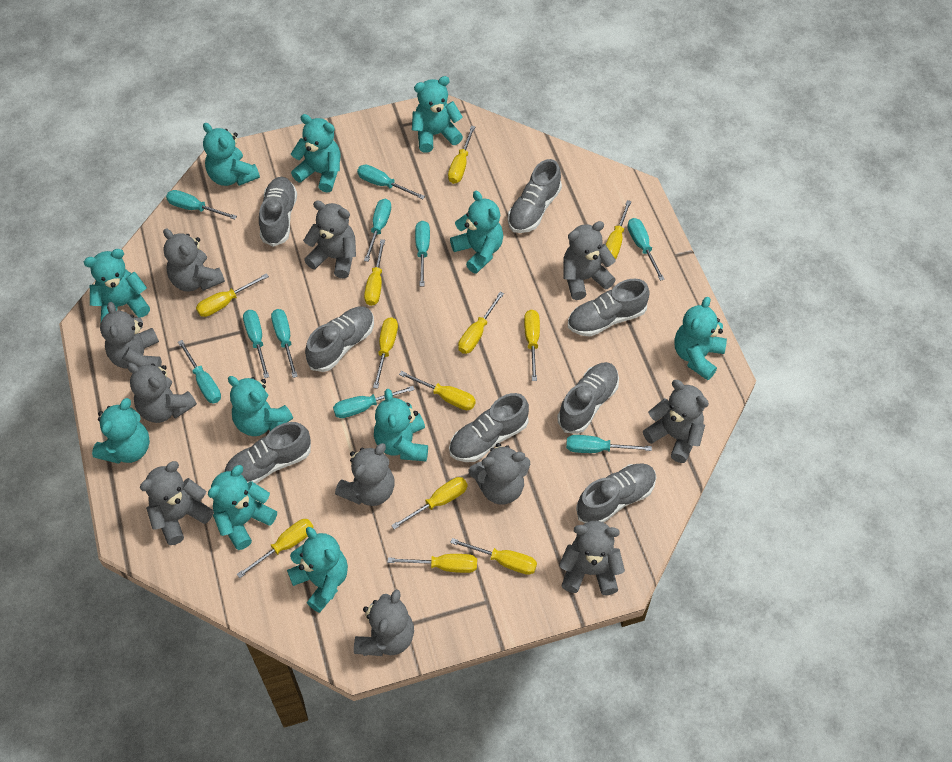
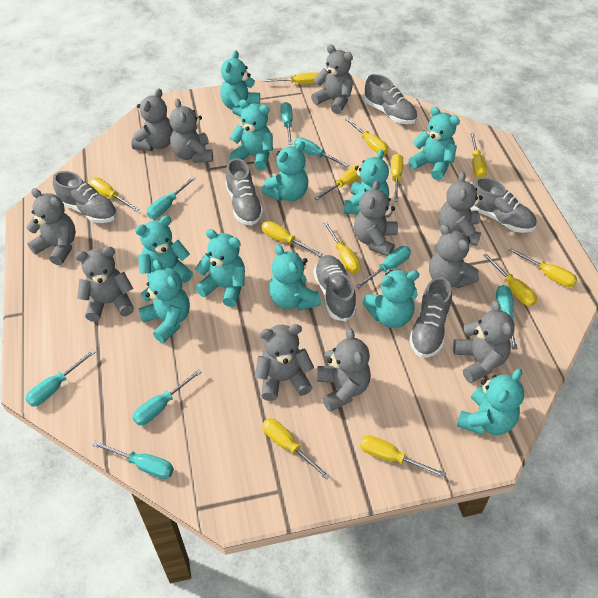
grey shoe: [224,422,311,484] [259,177,297,247] [305,306,374,372] [449,393,529,462] [508,159,562,233] [558,362,619,434] [568,279,650,337] [576,463,656,523] = 8 -> [53,171,117,223] [225,158,264,226] [313,255,357,321] [364,74,417,124] [409,277,452,358] [471,177,536,233] = 6
turquoise screwdriver: [166,190,237,220] [178,340,221,403] [243,310,269,378] [271,309,298,378] [333,386,415,418] [357,164,425,199] [364,199,391,262] [415,221,430,286] [566,435,652,453] [628,218,665,281] = 10 -> [25,349,96,407] [92,441,174,479] [132,369,202,425] [147,177,196,219] [280,102,293,144] [294,137,349,167] [356,246,411,288] [496,285,518,350] = 8

